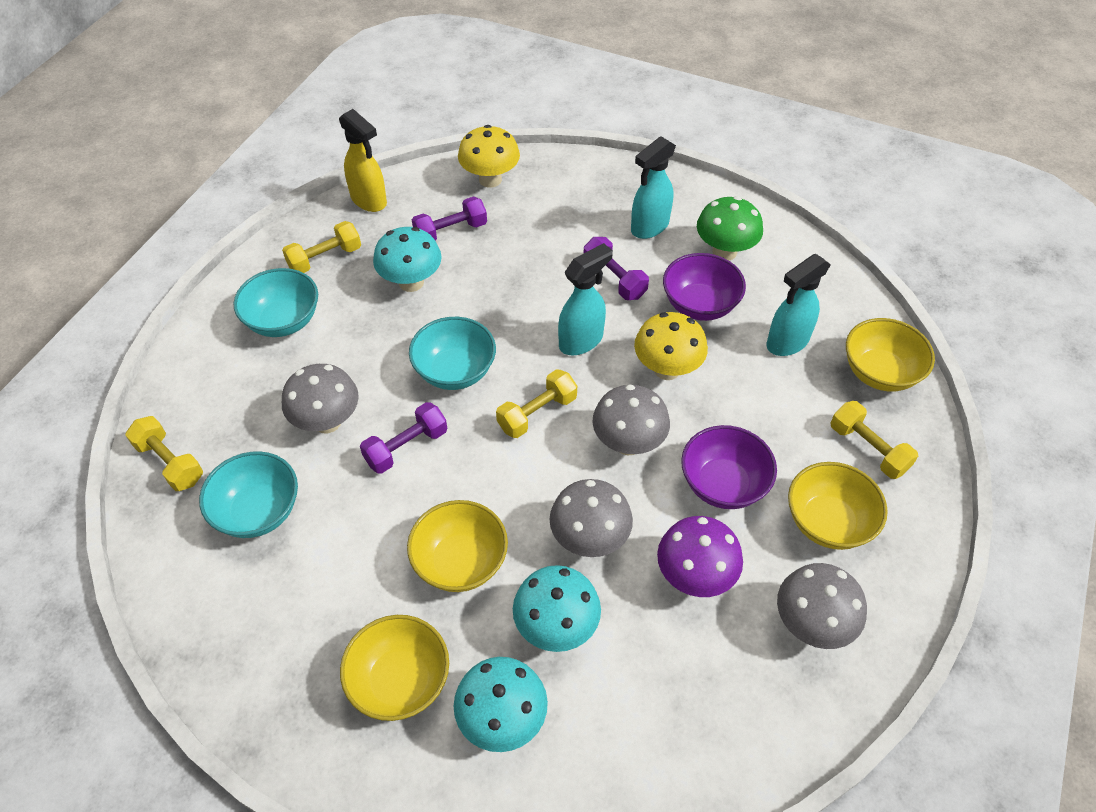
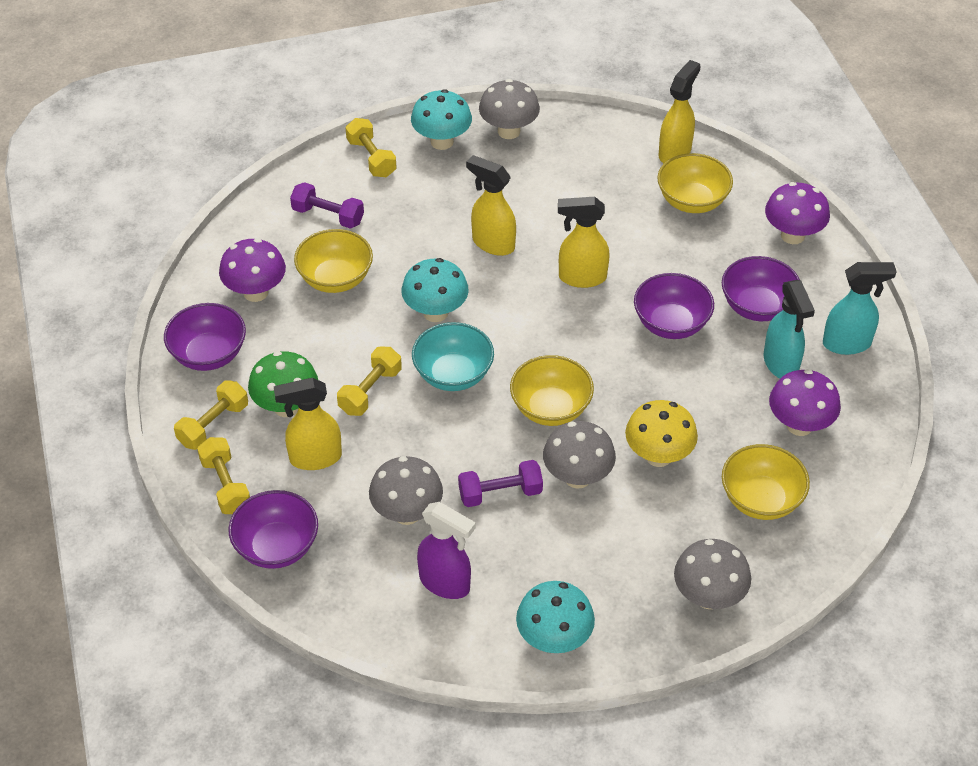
purple bowl: [663,253,746,321] [681,425,777,509] = 2 -> [164,303,246,371] [228,490,318,569] [634,273,714,339] [722,256,800,321] = 4
purple dumbbell: [360,402,447,474] [412,196,487,241] [583,237,649,300] = 3 -> [290,182,364,229] [458,460,543,507] = 2
purple mushroom: [657,516,743,597] = 1 -> [219,238,286,302] [765,182,830,244] [769,369,841,436] = 3
purple spray bottle: none = 0 -> [417,502,476,599] = 1
turquoise bowl: [199,451,298,538] [233,268,318,337] [409,317,496,390] = 3 -> [412,322,494,391] = 1
turquoise spray bottle: [558,243,613,355] [631,136,676,239] [767,254,831,356] = 3 -> [764,280,815,378] [823,262,897,355] = 2
yellow mushroom: [458,125,520,188] [634,312,708,380] = 2 -> [625,400,698,467] = 1
yellow spray bottle: [339,109,387,212] = 1 -> [274,378,342,470] [466,155,516,256] [558,197,610,288] [659,60,701,163] = 4

